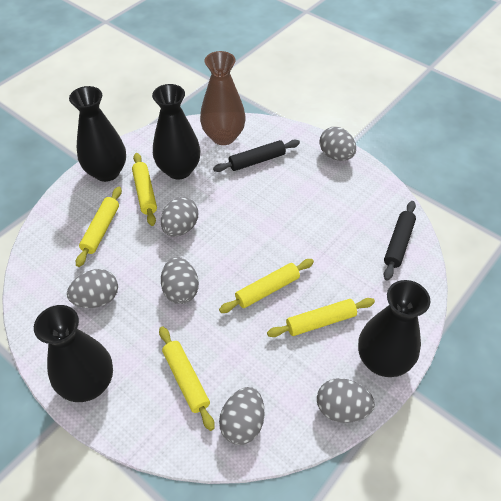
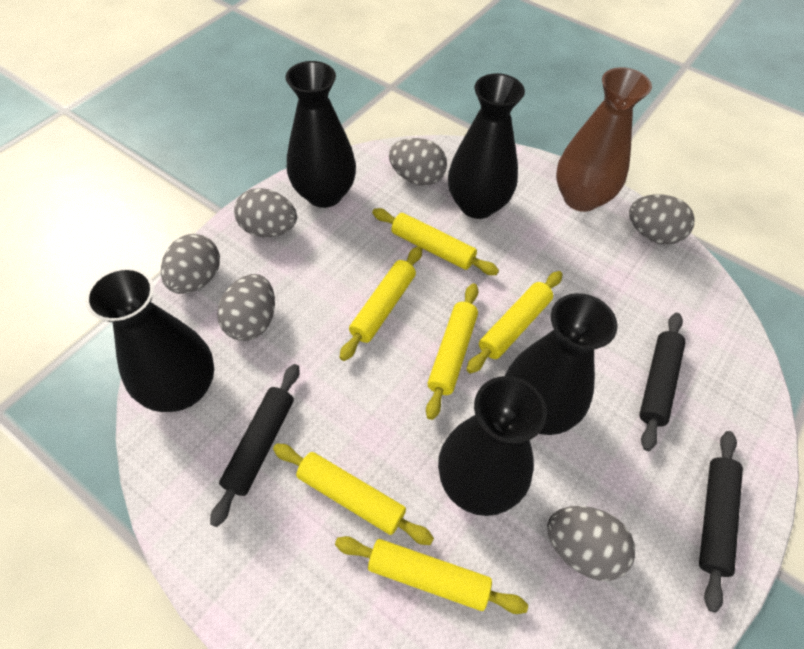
black rolling pin: [213,140,300,172] [384,201,416,281] = 2 -> [210,364,299,527] [639,313,686,451] [699,431,743,613] = 3
black vase: [34,305,113,402] [69,86,126,182] [152,84,201,179] [358,280,430,377] = 4 -> [85,267,214,412] [286,61,356,208] [438,376,547,516] [448,73,525,219] [505,293,618,435] = 5
yellow rolling pin: [76,187,122,267] [132,153,157,226] [159,326,215,431] [219,259,314,313] [267,298,375,337] = 5 -> [273,444,434,545] [335,536,528,614] [340,246,422,361] [372,208,499,275] [426,283,478,420] [466,271,563,374] = 6

